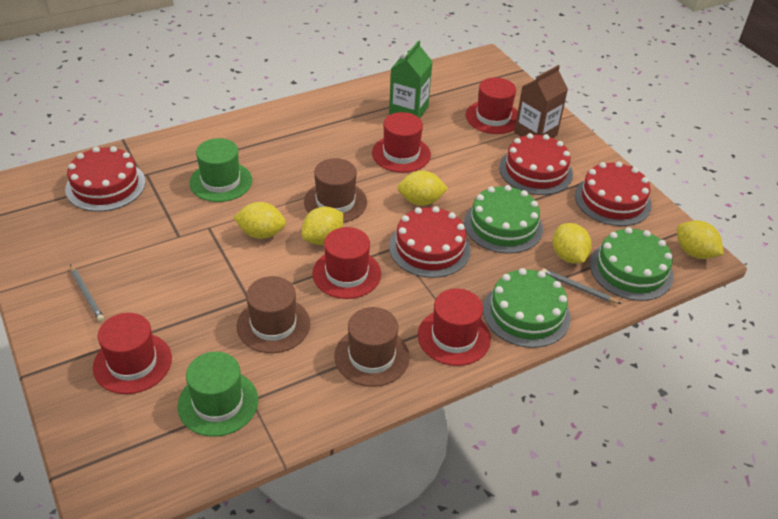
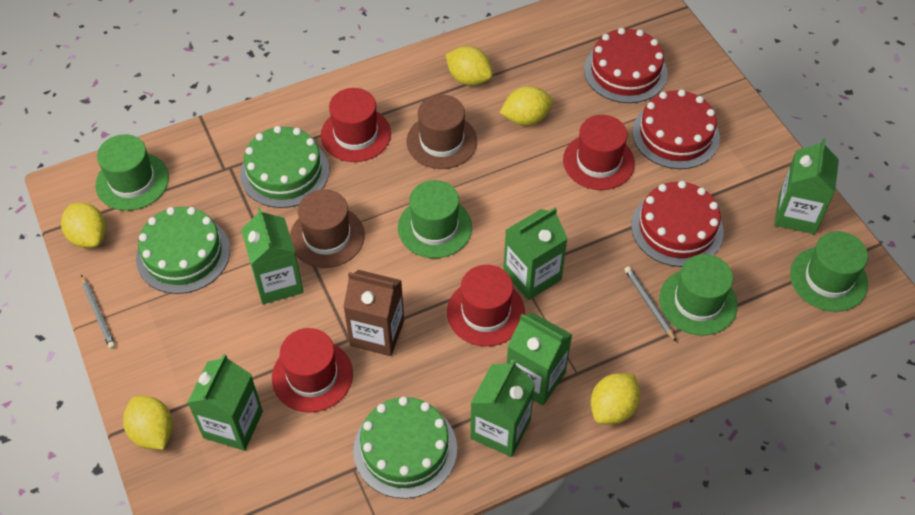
brown hat: [237,276,310,353] [304,158,367,223] [334,307,410,387] = 3 -> [290,189,365,268] [407,95,477,169] = 2
green carton: [389,40,433,118] = 1 -> [187,354,263,451] [241,208,304,304] [470,359,535,457] [503,207,568,300] [507,312,573,406] [774,138,839,234] = 6
green hat: [177,352,258,437] [189,138,252,202] = 2 -> [95,134,169,211] [398,180,472,258] [659,254,738,336] [790,231,868,312] = 4
red cake: [65,146,146,212] [389,206,471,278] [499,133,573,195] [575,162,652,226] = 4 -> [584,28,668,103] [631,181,724,267] [632,89,720,169] = 3
red hat: [93,313,172,394] [312,227,381,299] [372,112,431,173] [418,288,491,366] [466,77,518,134] = 5 -> [272,328,353,413] [321,88,391,162] [447,265,525,346] [563,115,635,190] = 4

